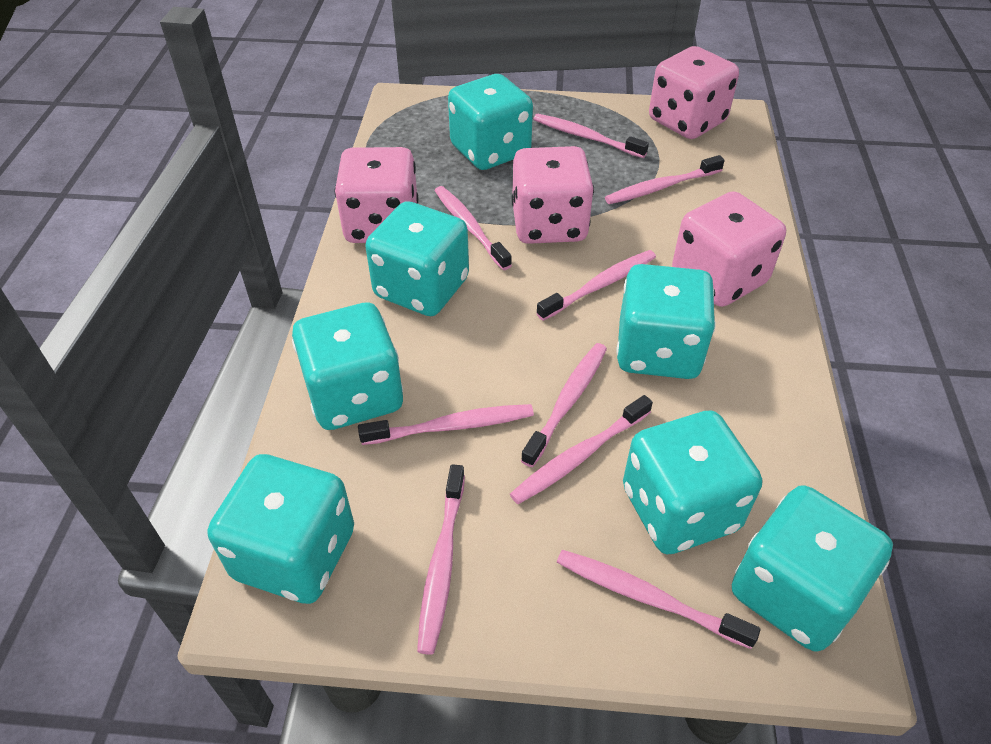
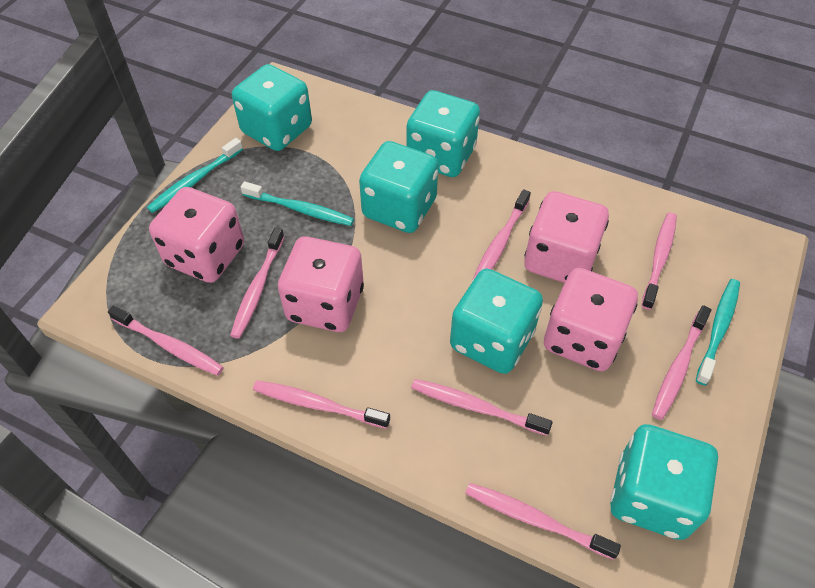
pink toothbrush: [358,404,534,445] [417,464,465,655] [435,186,512,270] [510,395,653,504] [521,343,607,467] [533,114,649,158] [537,250,656,321] [557,550,760,649] [605,155,725,204] = 9 -> [108,305,224,376] [230,227,285,339] [253,380,390,429] [411,379,553,436] [465,483,621,560] [472,189,531,281] [641,212,677,310] [652,305,712,420] = 8
turquoise dice: [208,454,354,604] [292,302,403,430] [365,201,469,316] [448,74,533,170] [616,264,716,379] [623,410,762,554] [732,485,893,652] = 7 -> [232,64,312,151] [359,141,438,233] [406,90,480,177] [450,269,543,374] [610,424,718,540] = 5
turquoise toothbrush: none = 0 -> [147,138,243,213] [241,181,354,226] [696,279,740,385] = 3

